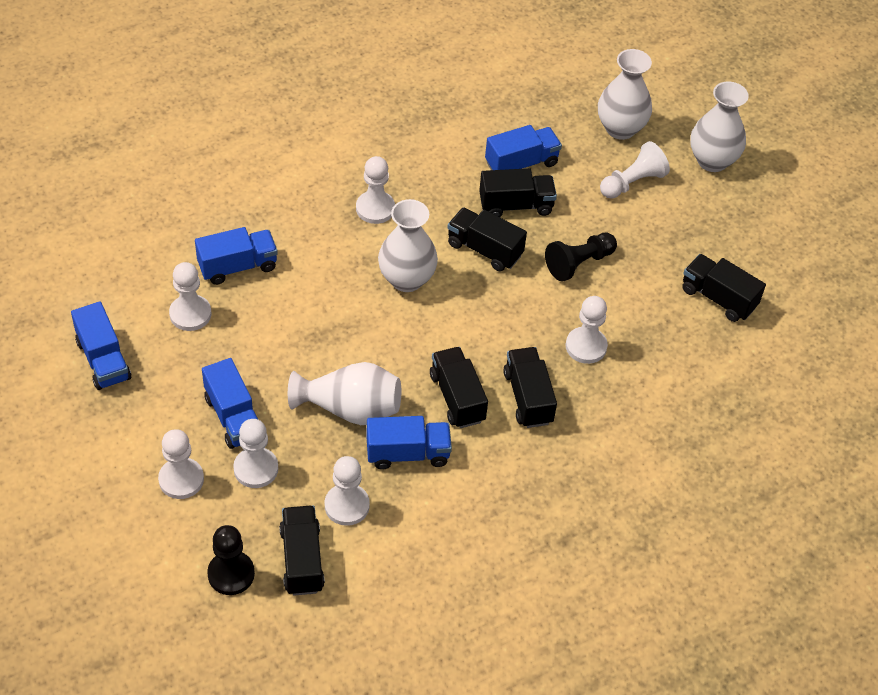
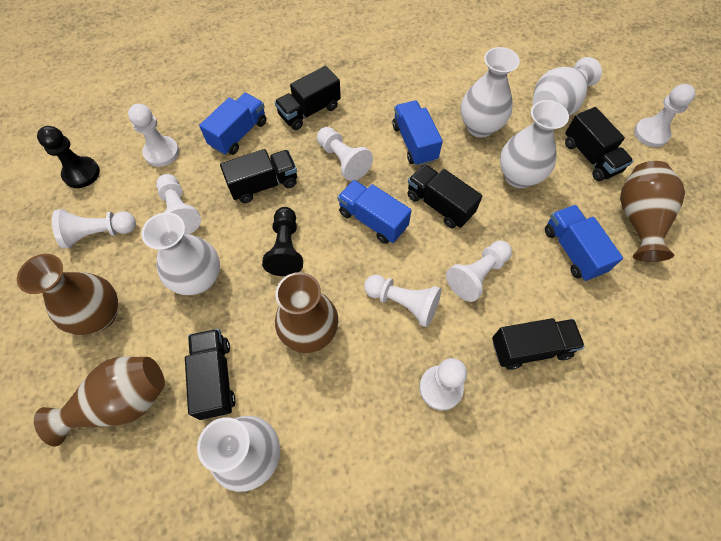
blue truck: [71,301,131,390] [195,227,278,285] [202,358,258,449] [366,416,452,470] [485,125,562,170] = 5 -> [199,93,267,155] [337,180,412,244] [393,101,443,166] [545,205,623,281] = 4
brown vase: none = 0 -> [17,254,118,335] [34,357,165,446] [275,272,338,353] [620,161,685,262] = 4
white pawn: [158,429,204,499] [169,262,211,331] [233,419,278,488] [325,456,370,526] [356,156,395,224] [566,296,608,364] [600,141,670,199] = 7 -> [52,209,136,248] [128,104,179,167] [156,174,201,234] [317,127,373,181] [364,275,441,327] [419,358,467,410] [446,241,512,302] [634,84,695,147] = 8
white vase: [288,362,401,425] [378,199,438,292] [598,49,652,140] [690,81,749,172] = 4 -> [141,212,220,295] [197,416,280,492] [461,47,520,138] [500,100,569,188] [533,57,602,116] = 5

